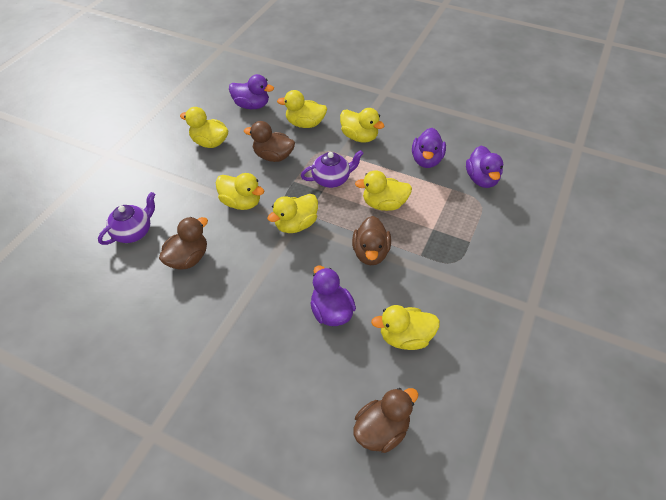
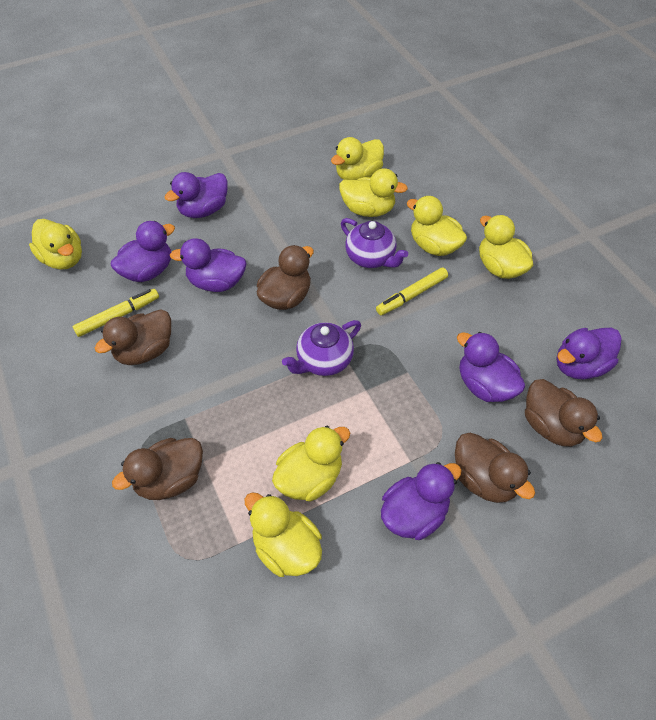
brown duck: [159,217,208,270] [244,121,295,162] [352,216,391,265] [353,388,419,453] = 4 -> [95,309,171,365] [112,438,203,500] [257,245,314,310] [455,433,535,503] [525,379,602,447] = 5
purple duck: [229,74,274,109] [310,265,356,326] [412,128,446,168] [466,146,503,188] = 4 -> [111,221,175,282] [165,172,228,218] [170,238,246,292] [381,462,462,540] [457,332,525,402] [557,328,622,379] = 6
yellow marker: none = 0 -> [73,289,159,337] [376,267,448,315] = 2

